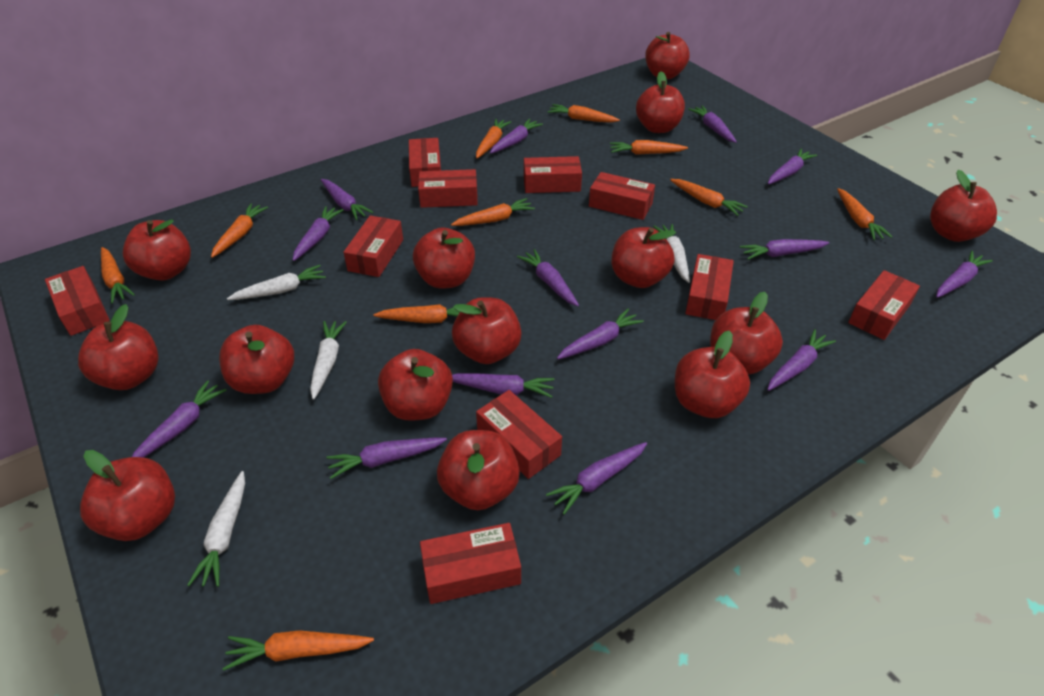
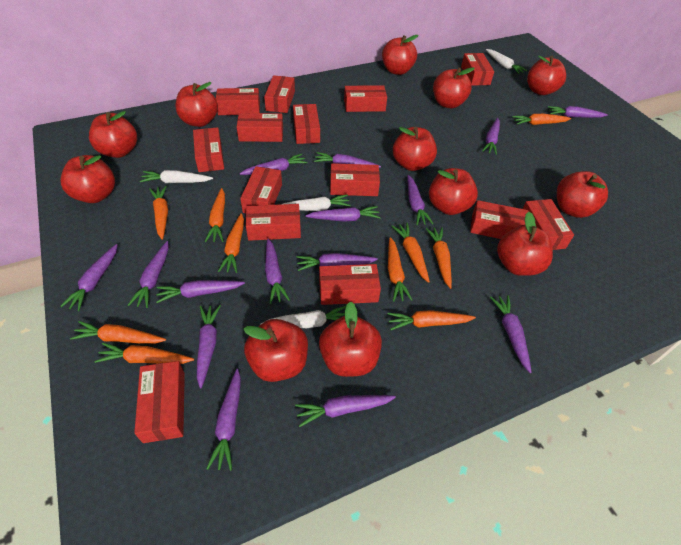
purple carrot: [132,380,226,458] [293,206,343,261] [321,179,373,220] [326,438,447,479] [452,373,555,398] [490,119,543,154] [517,249,579,306] [546,442,647,515] [557,309,644,359] [688,106,737,143] [740,239,829,260] [767,329,836,391] [768,149,817,185] [936,251,993,298] = 14 -> [60,244,118,311] [128,241,169,308] [156,280,245,303] [197,305,221,389] [206,369,241,471] [239,153,307,175] [265,238,290,304] [295,395,396,427] [297,253,378,271] [305,206,381,222] [314,152,381,168] [407,175,433,225] [482,118,500,155] [490,295,532,373] [548,106,608,118] = 15
red apple: [78,304,159,390] [80,450,175,541] [123,219,191,281] [219,325,294,394] [378,349,453,421] [413,228,475,289] [437,430,520,510] [452,297,522,364] [612,227,676,288] [636,71,685,133] [645,32,690,79] [675,330,750,418] [710,292,783,375] [930,170,997,242] = 14 -> [60,155,115,203] [89,111,137,158] [175,82,218,127] [244,319,308,382] [319,301,382,377] [382,35,418,75] [393,127,437,171] [429,168,478,215] [433,67,475,108] [497,212,553,276] [527,56,566,95] [557,171,608,218] = 12
red box: [45,266,110,336] [343,215,403,277] [409,138,441,187] [418,169,478,208] [420,523,521,604] [476,390,562,479] [524,156,582,193] [589,172,655,220] [685,254,734,320] [848,270,920,340] = 10 -> [134,361,185,443] [193,127,224,172] [216,88,260,115] [237,113,283,142] [240,166,282,213] [246,204,301,241] [264,75,295,113] [293,104,320,144] [319,264,381,305] [330,163,380,196] [344,85,387,112] [461,53,494,86] [470,200,529,239] [523,199,574,250] = 14

